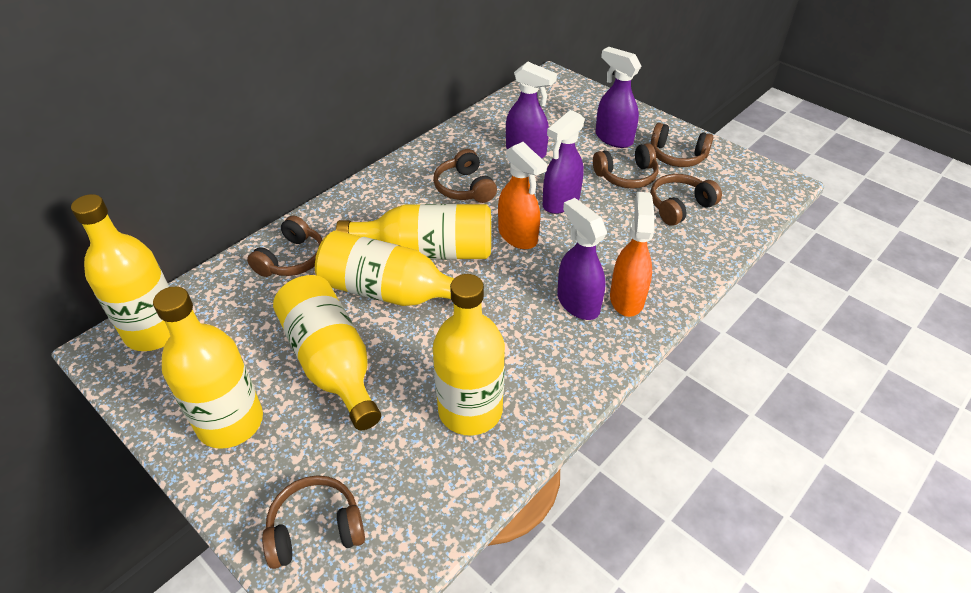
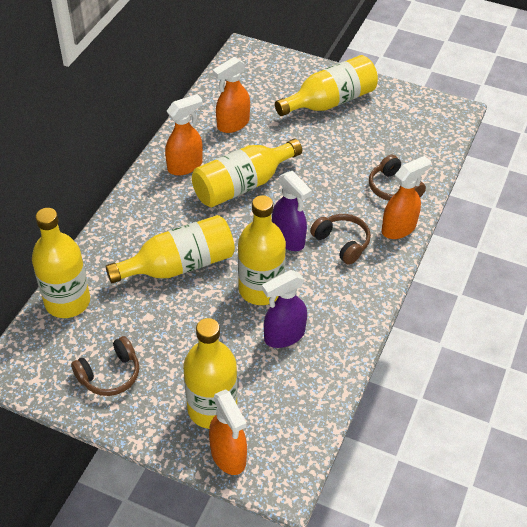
brown headphones: [247,216,322,277] [262,475,365,569] [433,149,497,203] [593,143,659,189] [650,174,722,226] [651,123,714,167] = 6 -> [71,336,139,396] [310,214,371,265] [369,155,426,201] = 3
orange spray bottle: [498,142,547,249] [610,192,655,317] = 2 -> [165,94,203,175] [209,389,247,475] [213,57,250,133] [381,156,431,239] = 4
purple spray bottle: [506,62,557,159] [543,110,585,214] [557,198,607,320] [595,47,641,148] = 4 -> [262,270,307,348] [272,171,312,251] = 2

